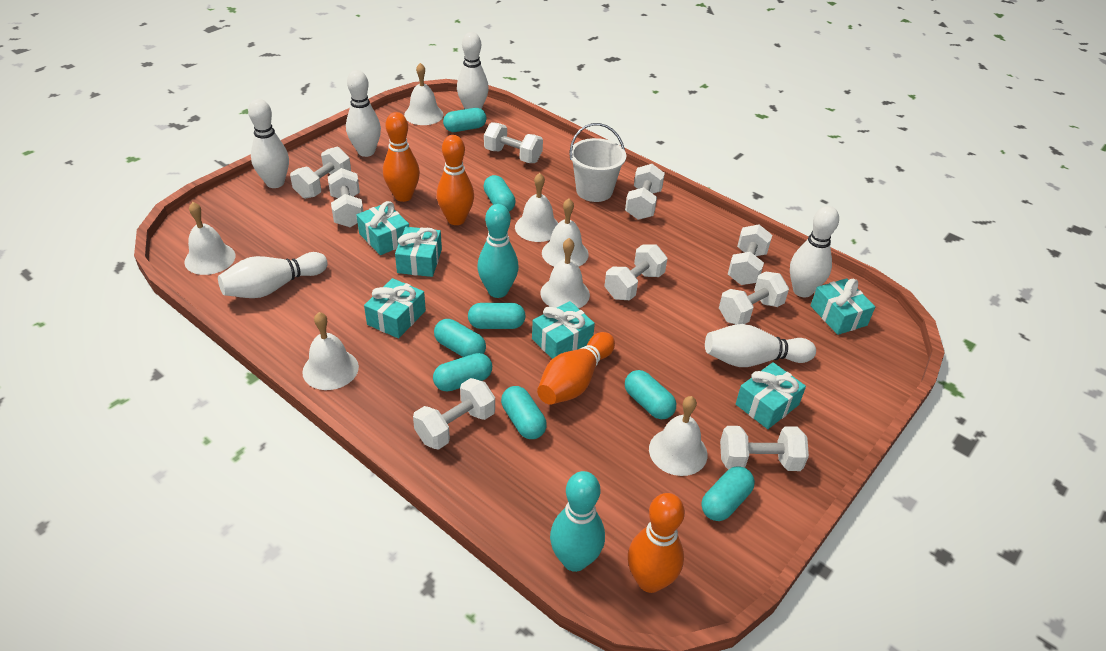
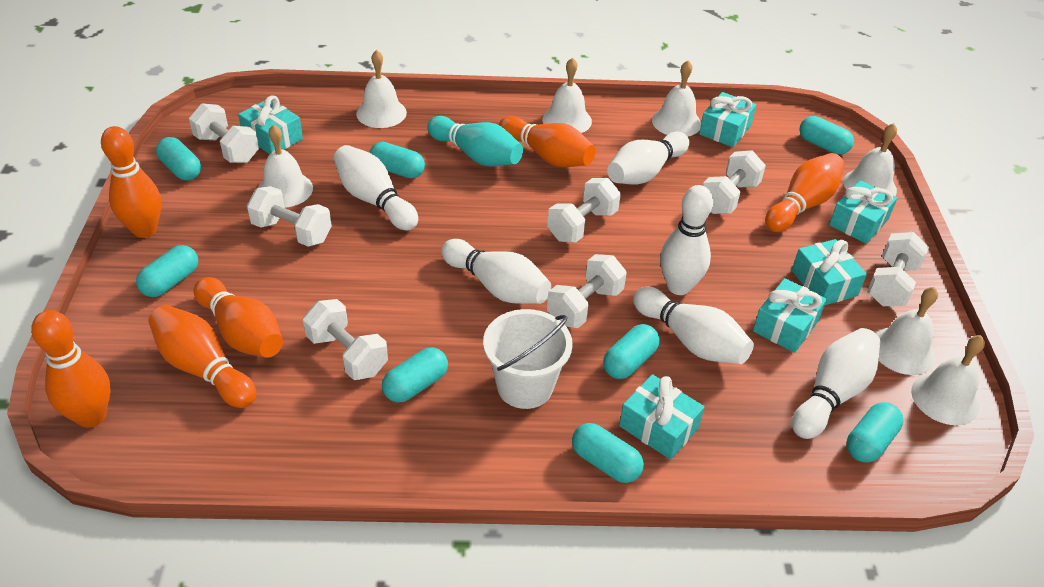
orange bowling pin: [383,112,420,202] [437,135,474,225] [537,332,615,405] [628,493,685,593] = 4 -> [31,310,111,428] [101,126,162,238] [148,305,256,408] [194,277,283,358] [499,116,596,167] [765,153,844,232] = 6
turquoise bowling pin: [477,204,519,298] [550,471,605,572] = 2 -> [427,116,523,167] = 1
white dumbbell: [290,147,351,199] [328,168,363,227] [413,378,495,450] [484,122,543,163] [605,244,668,300] [625,164,665,220] [719,272,789,324] [720,426,809,471] [728,224,772,285] = 9 -> [189,103,259,163] [247,186,332,247] [303,299,388,380] [547,178,621,243] [547,254,627,328] [703,150,766,214] [867,232,929,306] = 7

